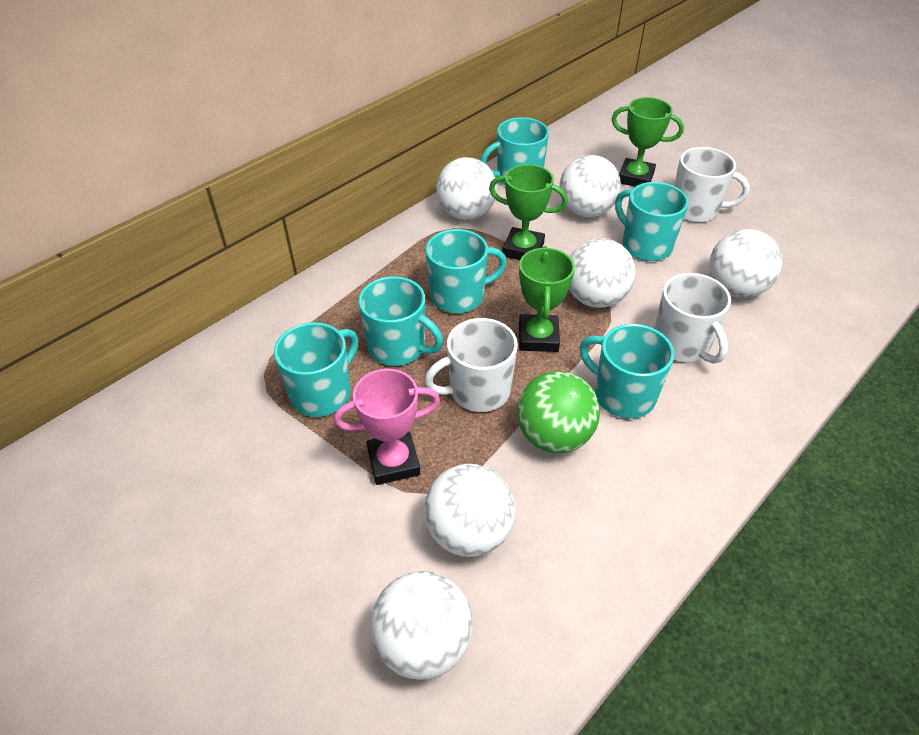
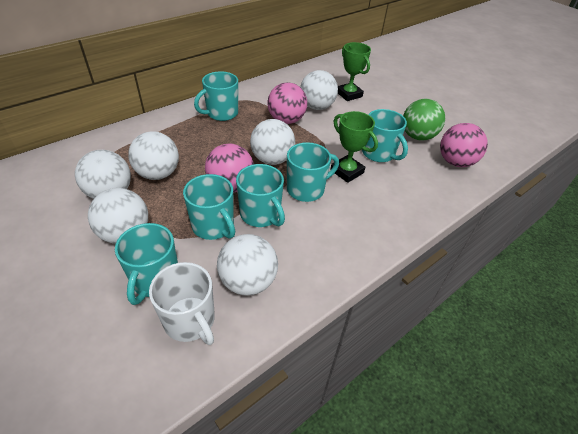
green trophy: [489,164,568,260] [519,246,575,352] [612,97,684,187] = 3 -> [330,111,378,183] [338,42,371,101] = 2
pink ball: none = 0 -> [205,144,254,193] [268,83,307,124] [440,123,488,167] = 3
pink trophy: [334,369,440,485] = 1 -> none = 0
white mug: [424,318,518,412] [654,273,731,364] [674,147,750,222] = 3 -> [149,262,215,345] = 1

